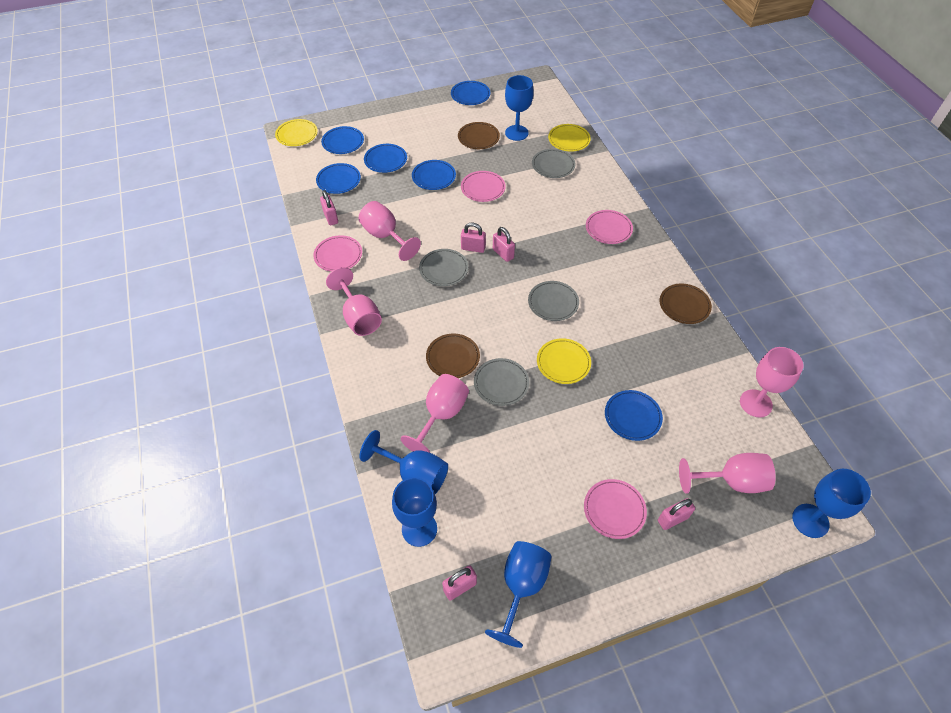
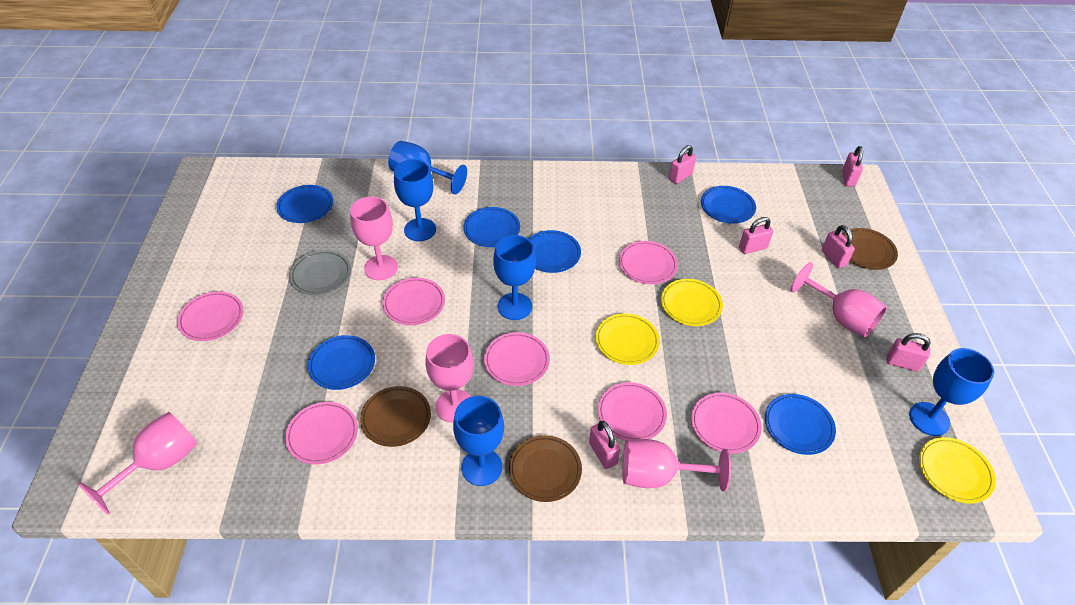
grey plate: [419,249,468,286] [474,358,529,406] [528,281,579,321] [532,149,575,178] = 4 -> [289,250,351,295] = 1
pink padlock: [320,190,338,226] [442,565,477,601] [461,223,486,253] [493,227,515,262] [658,498,695,530] = 5 -> [589,421,620,469] [669,145,696,184] [739,217,773,254] [822,225,855,268] [842,146,863,187] [887,333,930,372] = 6
pink plate: [313,235,362,272] [461,171,506,202] [584,479,647,539] [586,210,633,244] = 4 -> [177,291,244,341] [285,402,358,464] [382,277,445,325] [484,332,550,386] [598,382,667,441] [619,241,678,284] [691,393,762,454] = 7

